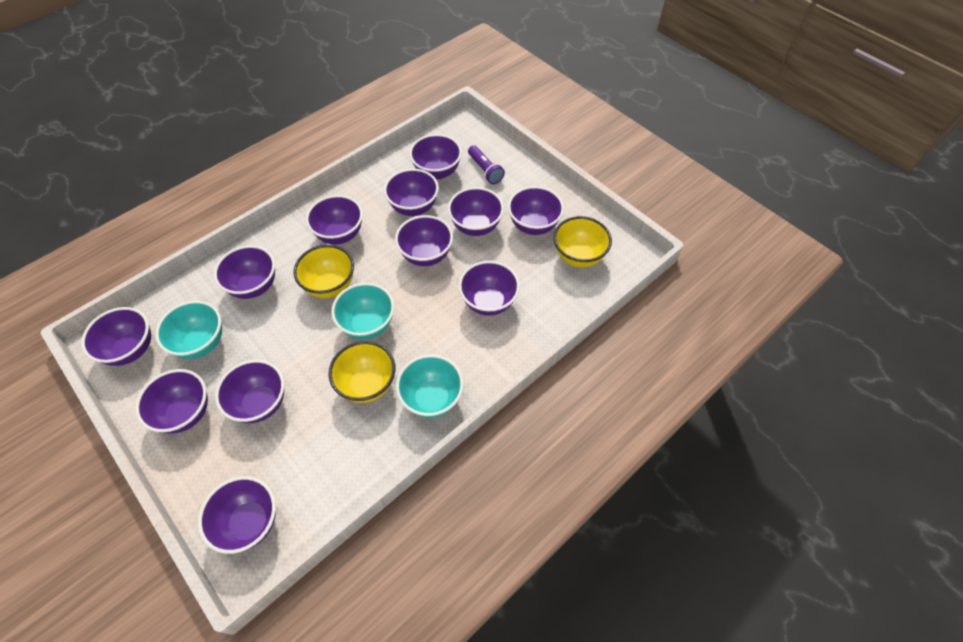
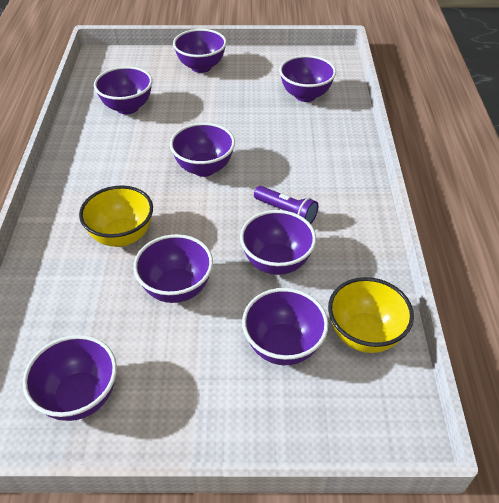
purple bowl: [81,307,151,366] [135,369,208,434] [198,476,276,554] [214,245,275,299] [215,360,284,423] [306,195,363,244] [384,169,439,216] [395,215,453,266] [409,134,462,179] [448,187,504,236] [459,261,520,316] [508,186,564,235] = 12 -> [23,335,117,421] [94,66,152,114] [133,234,213,303] [170,123,235,177] [173,29,227,73] [240,210,316,275] [242,288,328,365] [279,55,336,102] = 8
turquoise bowl: [155,301,222,359] [331,283,394,339] [396,355,463,418] = 3 -> none = 0
yellow bowl: [293,245,354,298] [329,341,396,403] [553,216,612,268] = 3 -> [79,185,153,247] [328,277,414,353] = 2

